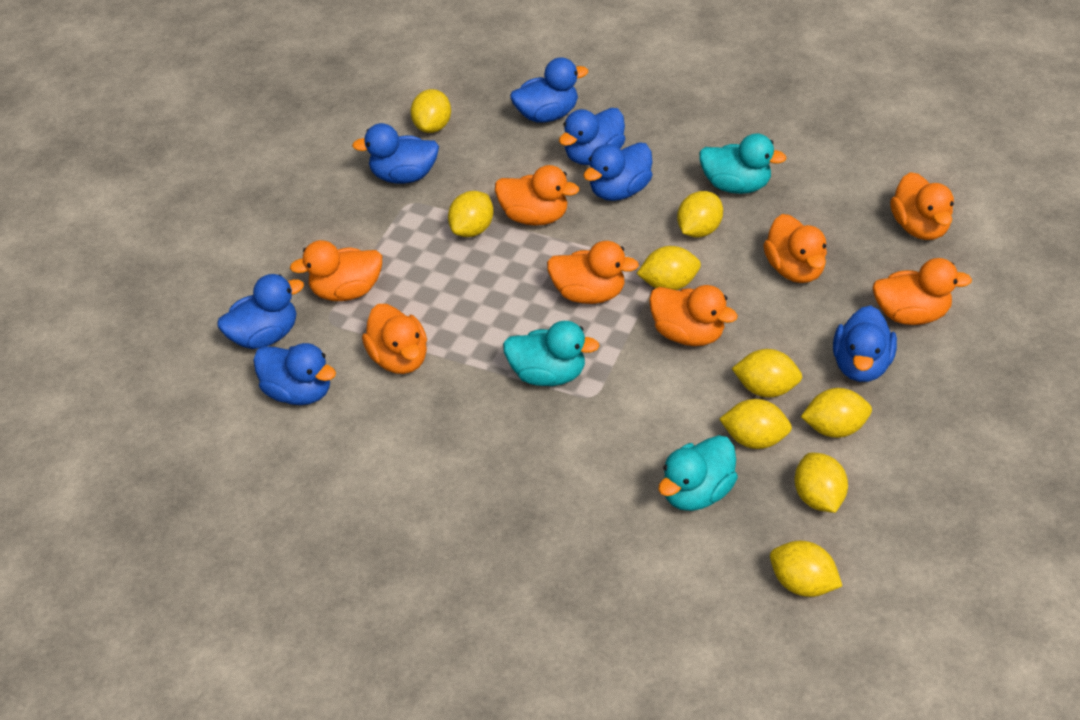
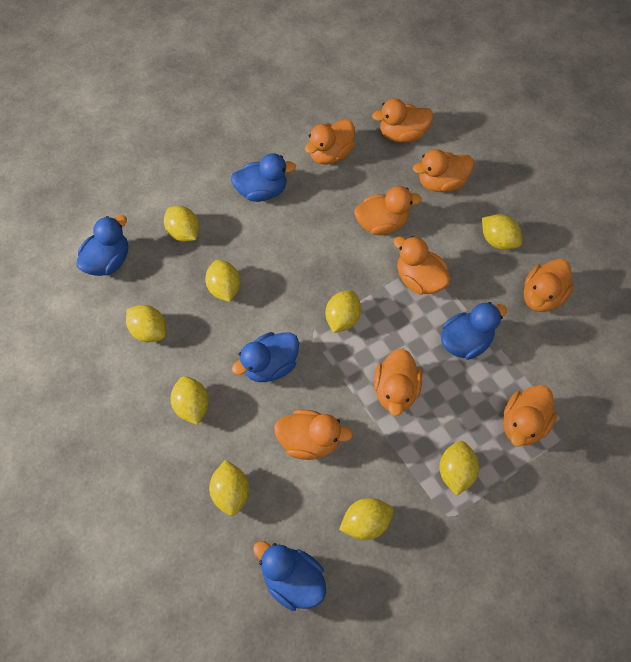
blue duck: [217,274,304,349] [253,343,336,405] [352,123,439,183] [510,57,588,123] [559,108,625,165] [583,142,652,201] [833,305,897,382] = 7 -> [76,215,128,276] [231,153,296,202] [232,332,299,382] [253,541,326,611] [441,302,507,360] = 5
orange duck: [290,240,382,301] [362,304,427,374] [495,165,579,226] [547,241,639,304] [649,285,738,346] [763,214,827,283] [873,258,972,325] [890,172,954,240] = 8 -> [274,409,353,460] [305,119,355,165] [354,186,422,235] [372,99,433,143] [374,348,422,416] [394,236,451,295] [413,149,474,192] [503,385,557,447] [524,259,574,312] = 9
turquoise duck: [503,321,599,386] [658,435,738,511] [699,133,787,194] = 3 -> none = 0

